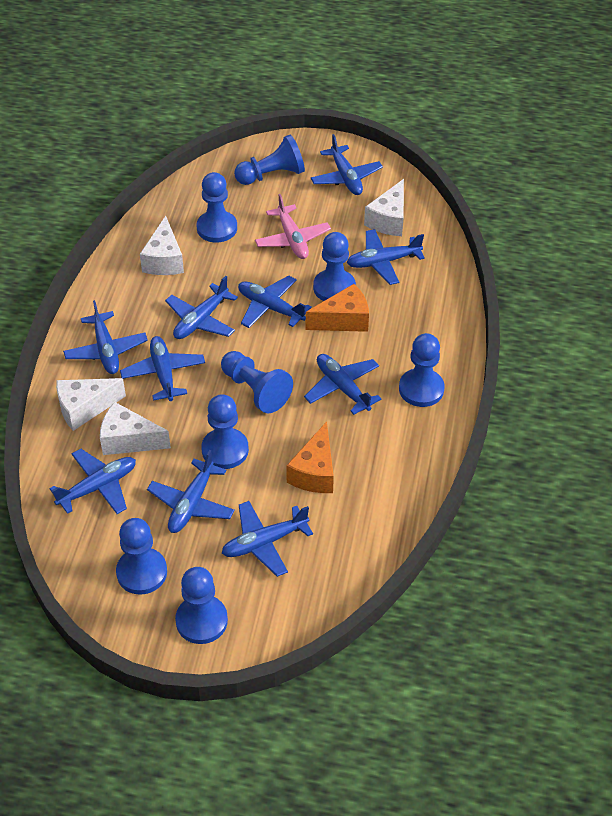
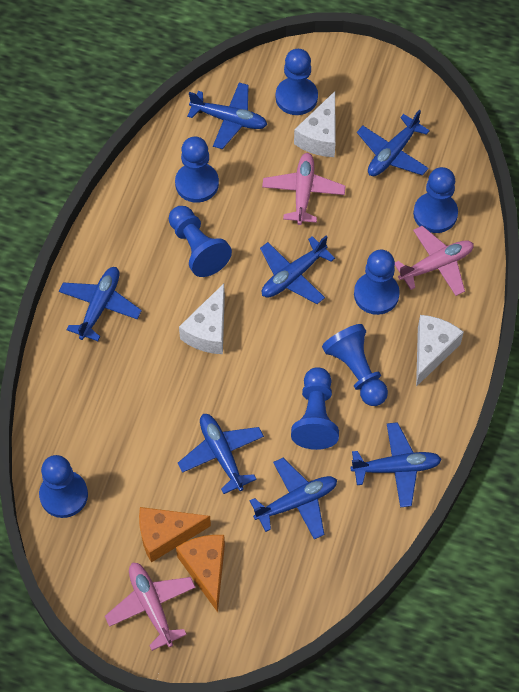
blue plane: [49,449,136,514] [63,300,148,374] [120,336,205,401] [147,450,235,533] [165,276,238,339] [222,501,313,577] [238,275,312,328] [304,354,381,415] [310,134,383,195] [347,229,425,285] = 10 -> [59,267,142,341] [178,414,264,494] [187,82,267,149] [250,458,337,539] [260,236,335,304] [350,422,442,507] [357,110,430,176] = 7
pink plane: [255,194,331,259] = 1 -> [105,562,196,651] [262,153,346,225] [395,226,474,296] = 3
white cheese: [56,378,126,431] [100,402,171,455] [140,216,184,275] [364,179,404,236] = 4 -> [179,284,225,354] [294,91,336,157] [416,315,464,387] = 3

